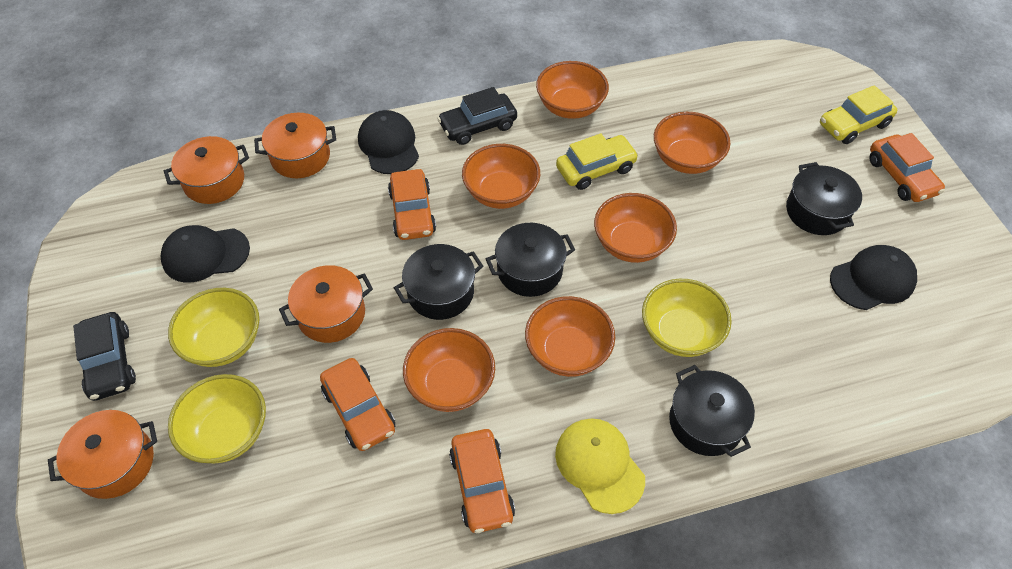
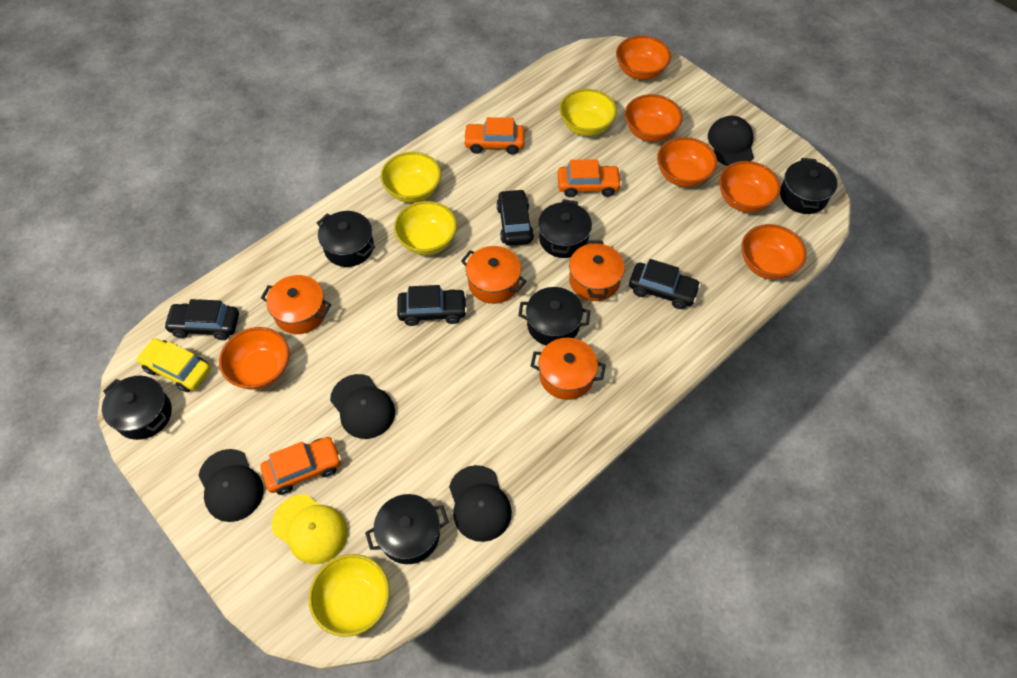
black cap: [161,225,250,283] [358,110,419,174] [830,245,917,310] = 3 -> [198,449,264,522] [330,374,395,439] [449,465,512,542] [708,116,754,166] = 4
black car: [73,312,136,401] [437,87,517,145] = 2 -> [164,299,239,340] [397,285,467,326] [496,189,534,246] [629,259,701,309] = 4
black pot: [394,244,483,320] [486,223,575,297] [669,365,755,457] [786,162,862,235] = 4 -> [102,376,172,440] [317,211,375,267] [365,494,449,564] [518,287,590,346] [538,199,592,258] [780,158,837,214] = 6
orange car: [320,358,396,451] [388,169,436,240] [449,429,515,533] [869,133,945,202] = 4 -> [260,437,342,495] [463,117,525,155] [558,159,622,197] = 3
yellow bowl: [168,288,259,367] [168,374,266,463] [642,279,732,357] = 3 -> [308,554,390,637] [380,152,441,203] [394,201,457,255] [559,89,617,136] = 4
yellow car: [556,133,639,190] [820,85,897,144] = 2 -> [136,338,211,392] = 1

